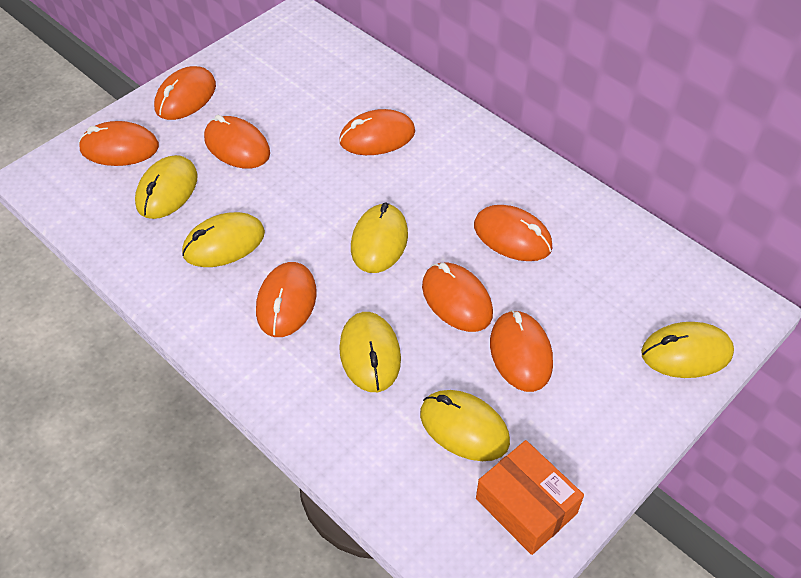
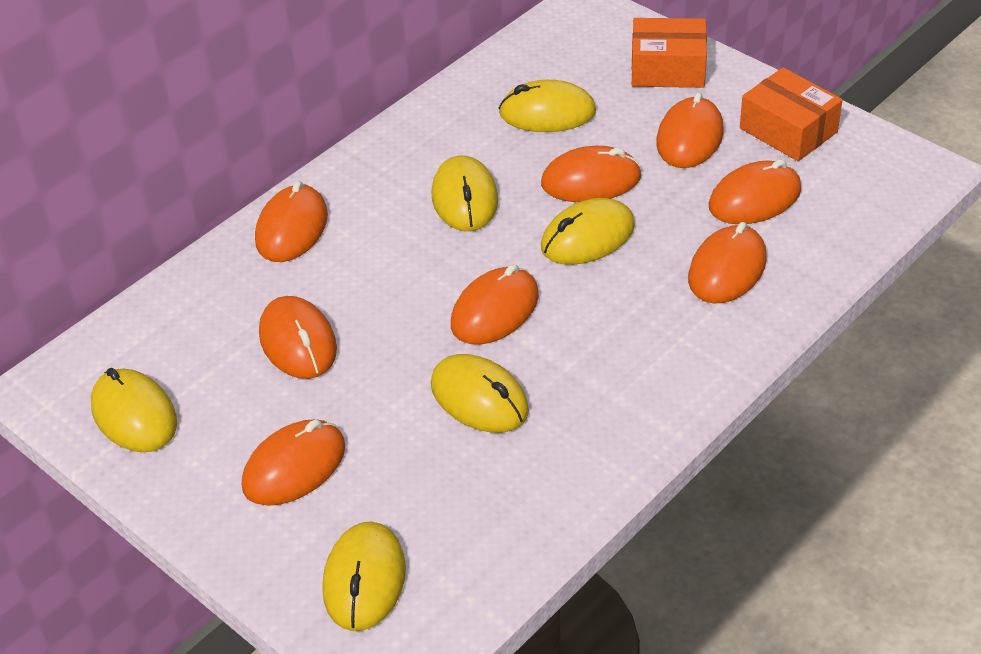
orange box: [476,440,584,555] = 1 -> [632,18,707,88] [740,67,842,161] = 2

